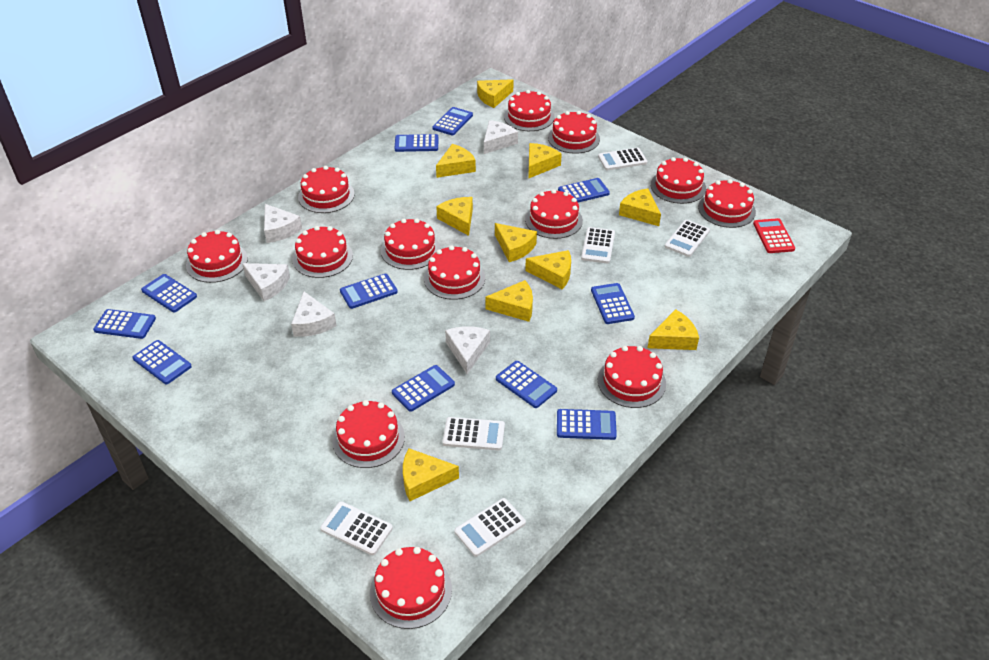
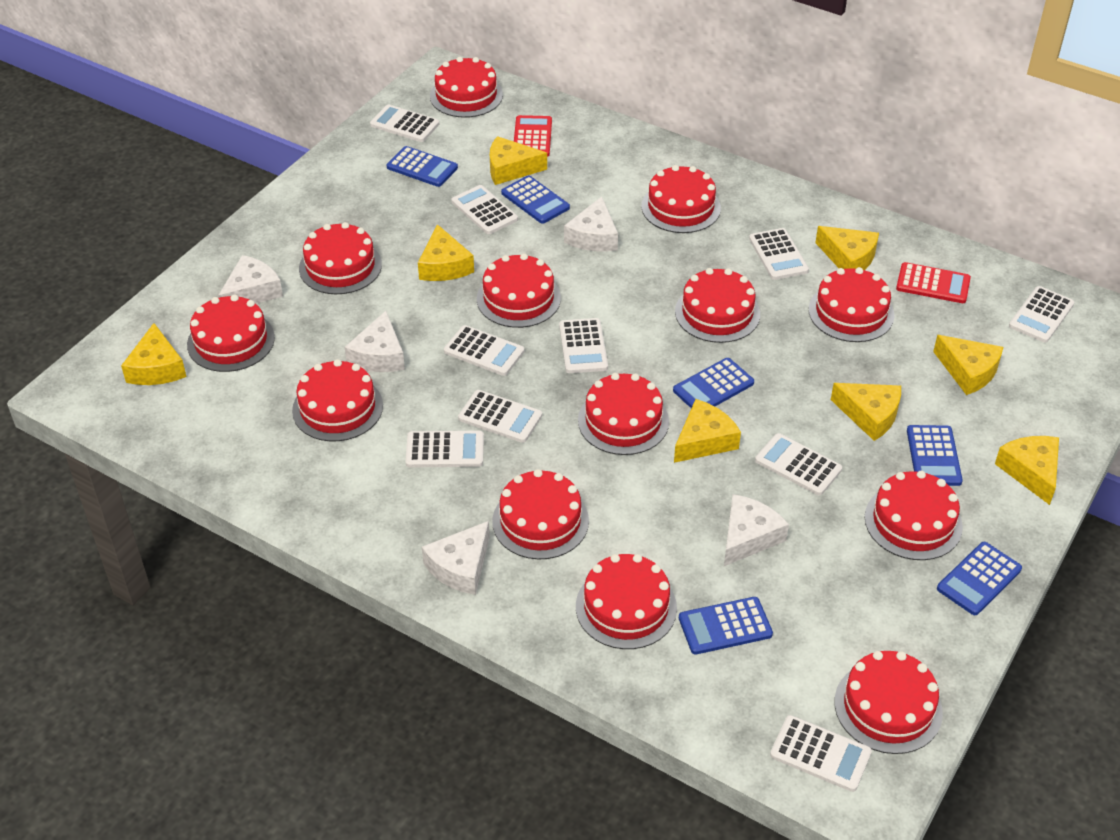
blue calculator: [93,309,156,339] [132,340,192,384] [141,274,197,312] [340,274,398,309] [392,365,455,412] [395,134,438,152] [433,107,473,136] [496,361,557,408] [557,409,617,440] [558,178,610,202] [591,283,635,324] = 11 -> [386,146,458,187] [501,175,570,224] [673,358,754,408] [679,597,773,655] [907,425,963,486] [937,542,1022,615] = 6
red calculator: [753,218,795,253] = 1 -> [514,115,552,157] [896,262,971,303] = 2
white calculator: [320,501,393,555] [443,417,505,450] [454,498,526,557] [581,227,615,264] [598,148,647,170] [665,220,710,257] = 6 -> [370,105,439,142] [406,431,484,468] [444,325,525,376] [451,185,518,234] [458,390,542,443] [559,318,608,373] [749,228,809,280] [755,433,842,495] [770,715,872,792] [1009,286,1075,343] = 10
yellow cheese: [403,448,459,501] [436,144,476,178] [436,197,473,236] [477,79,513,108] [485,280,533,322] [495,223,537,262] [525,250,571,289] [528,143,562,179] [619,188,661,226] [648,309,699,350] = 10 -> [121,323,187,385] [418,224,474,281] [490,136,547,185] [674,399,741,463] [815,226,879,270] [831,383,901,441] [933,335,1004,395] [995,436,1059,505] = 8

